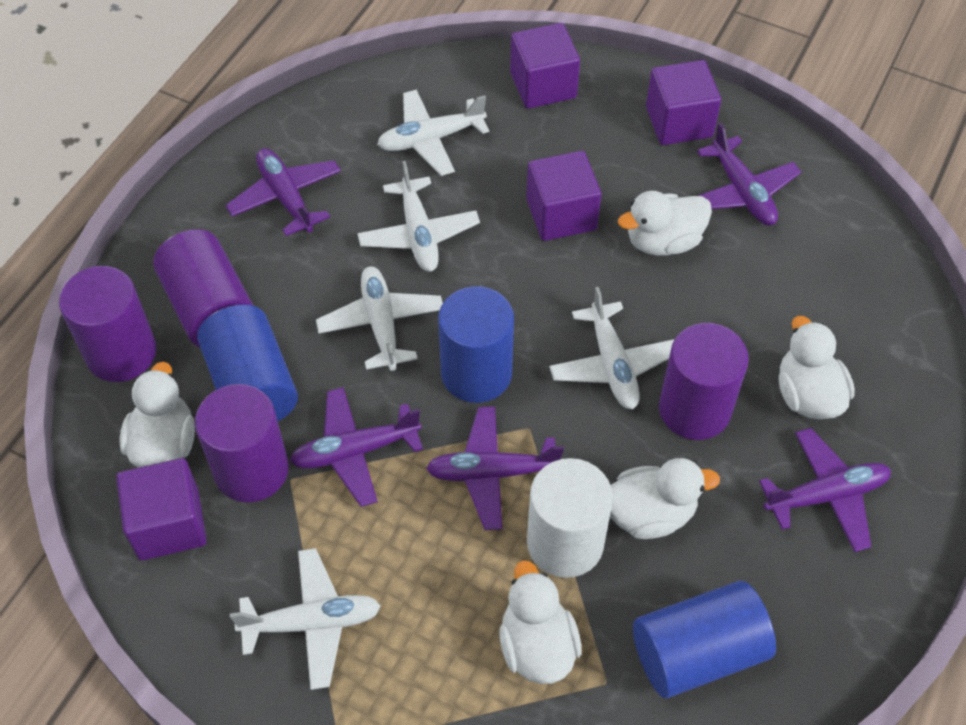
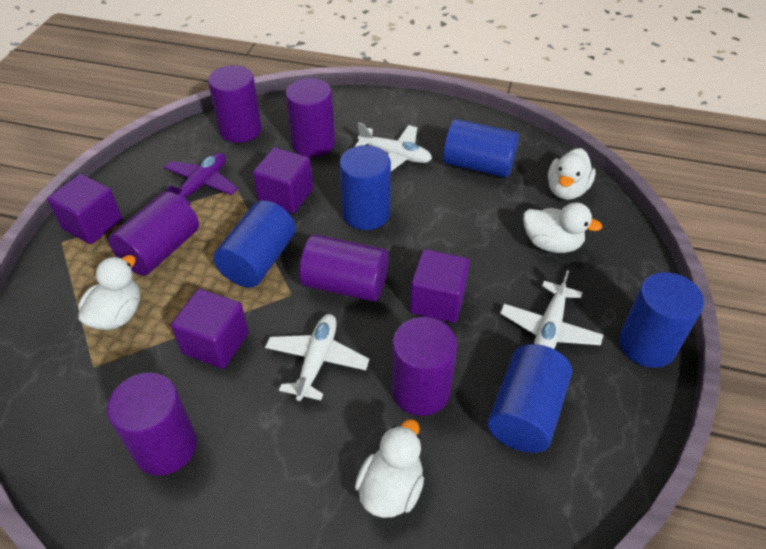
blue cylinder: [197,304,298,421] [438,286,514,403] [633,581,776,698] = 3 -> [214,200,296,288] [339,145,391,230] [443,119,519,178] [487,344,572,453] [619,272,704,368] = 5
purple cylinder: [59,266,156,382] [153,229,254,347] [195,384,289,502] [659,323,749,440] = 4 -> [107,373,197,476] [108,192,199,276] [208,65,262,143] [285,78,335,157] [299,234,389,302] [392,317,457,416] = 6
purple plane: [225,148,341,236] [290,387,423,507] [426,407,564,530] [697,122,801,225] [759,428,891,552] = 5 -> [162,152,238,205] = 1
white cylinder: [527,458,613,578] = 1 -> none = 0
white duck: [119,361,195,468] [500,560,581,684] [610,458,720,539] [618,191,712,256] [779,316,855,419] = 5 -> [78,255,140,330] [355,419,424,518] [523,202,603,253] [548,148,596,200] = 4
white plane: [230,548,381,690] [316,266,443,371] [357,161,480,272] [377,90,489,176] [549,287,674,409] = 5 -> [265,314,370,401] [354,122,432,171] [500,270,603,349] = 3

